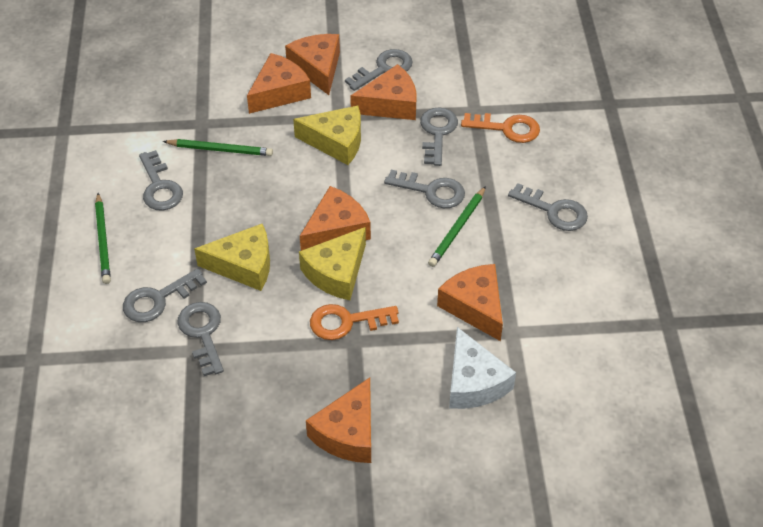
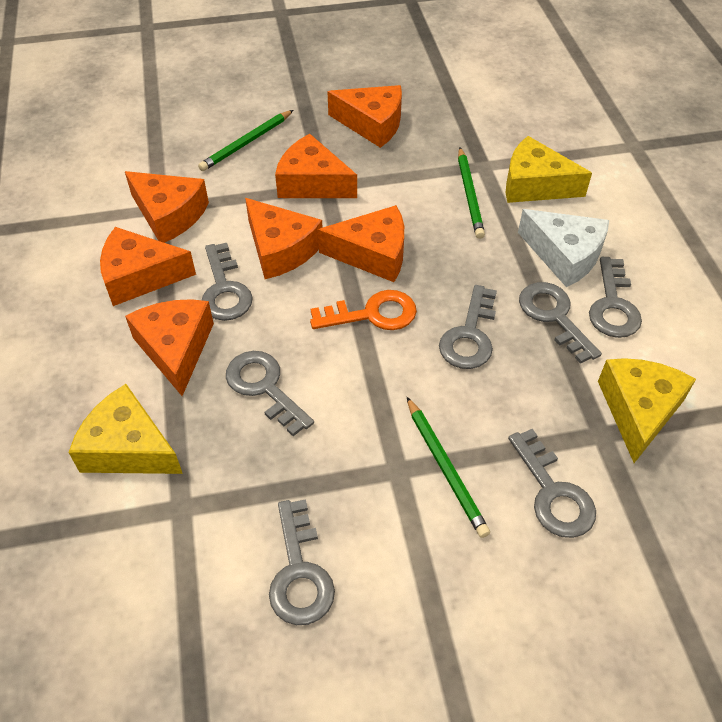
orange cheese: [247,53,311,114] [285,34,340,95] [300,186,371,251] [306,378,371,463] [350,64,417,120] [437,264,503,341] = 6 -> [100,227,196,306] [125,171,209,243] [125,299,214,396] [245,198,323,279] [275,134,357,198] [318,205,404,282] [327,85,402,148] = 7
orange key: [310,304,399,340] [461,113,540,143] = 2 -> [310,290,417,330] = 1

